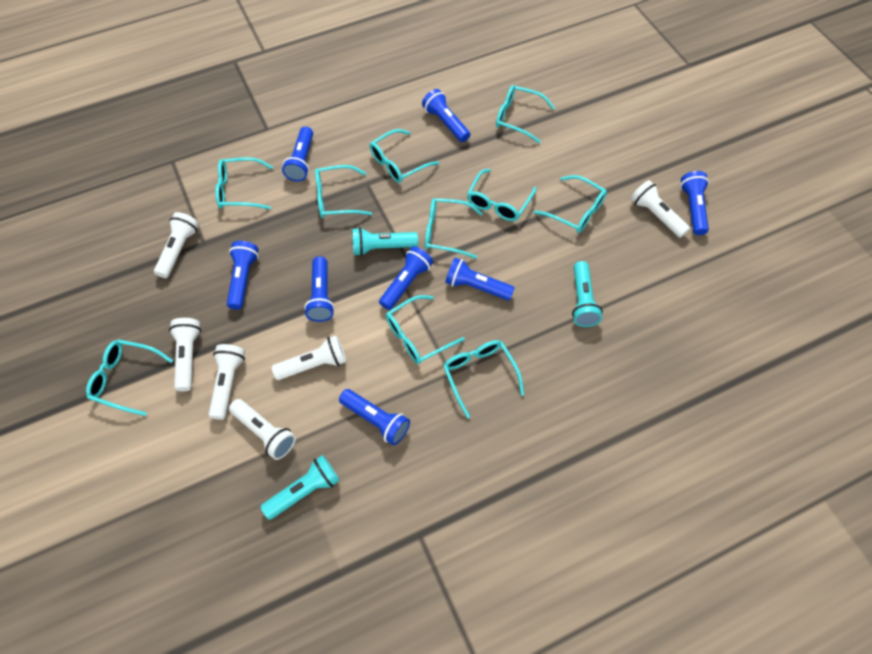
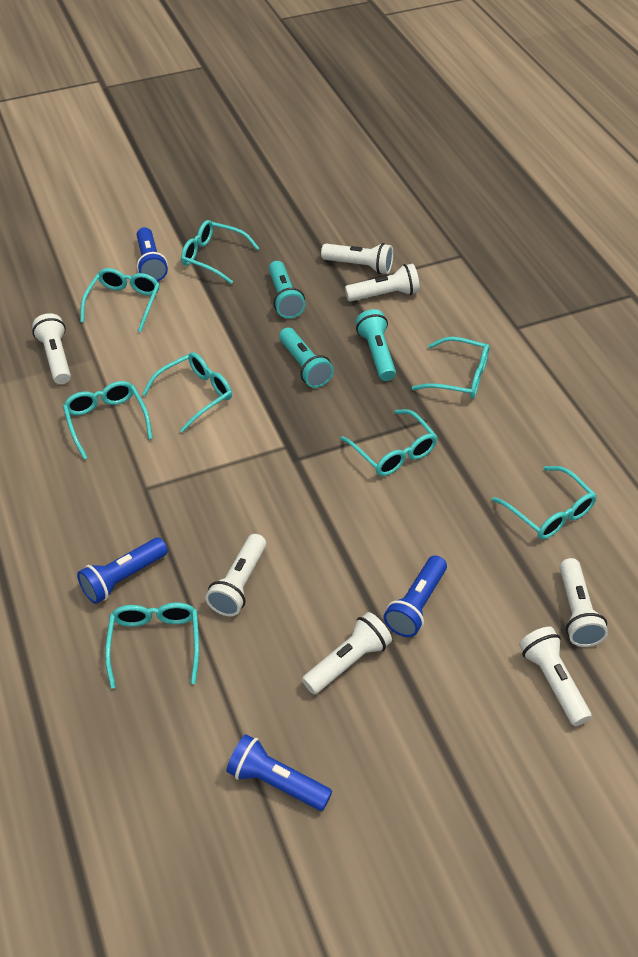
blue flashlight: [227,241,259,310] [282,126,313,182] [304,256,335,322] [339,389,410,445] [379,246,433,310] [422,89,470,142] [445,258,515,300] [680,171,709,235] = 8 -> [77,537,168,604] [137,227,168,281] [226,734,332,811] [384,555,447,637] = 4
turquoise glasses: [86,340,173,416] [215,157,273,210] [315,165,372,218] [370,129,439,183] [386,295,465,364] [425,198,483,259] [443,340,524,419] [467,169,537,221] [496,85,555,143] [534,175,607,233] = 10 -> [63,381,153,459] [80,268,160,332] [105,602,199,689] [142,352,232,433] [181,220,259,284] [341,409,437,476] [412,337,490,399] [492,466,597,539] = 8
white flashlight: [154,212,199,278] [169,318,201,391] [208,344,245,420] [229,399,296,460] [272,335,346,380] [631,180,690,238] = 6 -> [32,313,71,384] [205,534,266,616] [302,612,392,694] [321,243,393,274] [345,264,420,302] [519,627,592,726] [559,558,608,647] = 7

